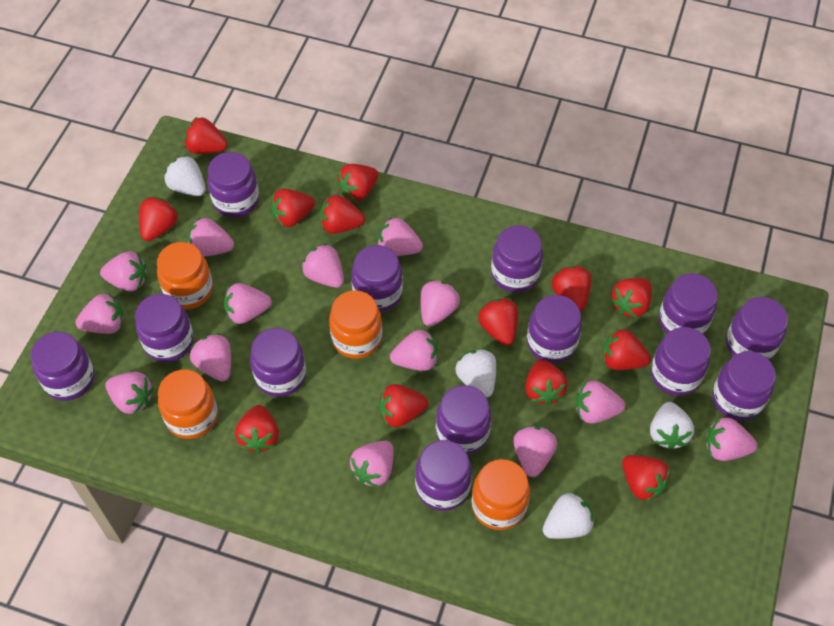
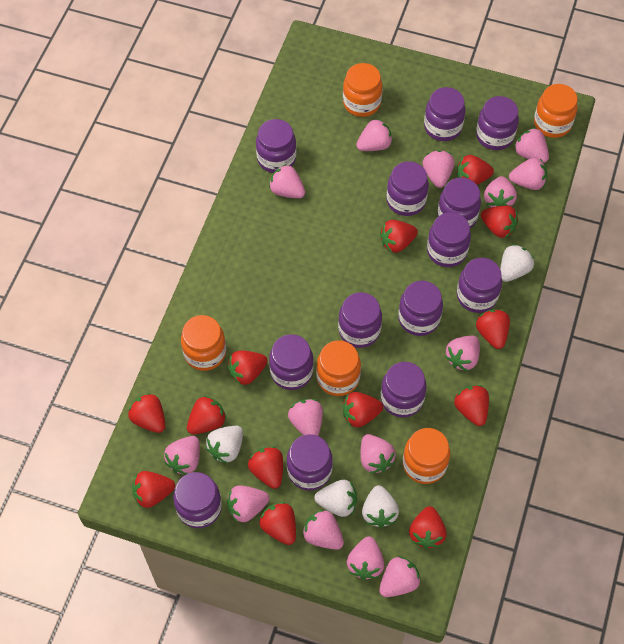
orange jar: [157,242,213,309] [158,370,218,439] [329,290,382,359] [472,459,530,530] = 4 -> [181,315,226,371] [316,340,361,396] [343,63,382,117] [403,428,450,484] [534,84,578,138] = 5

